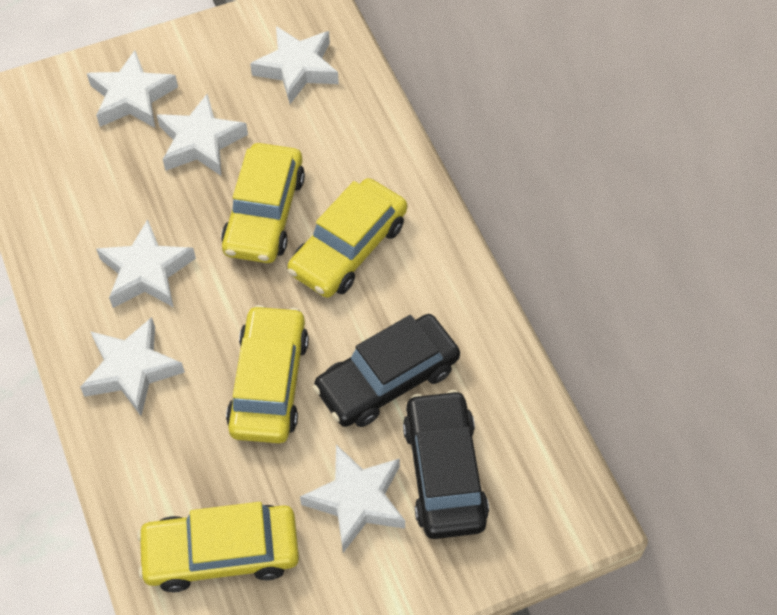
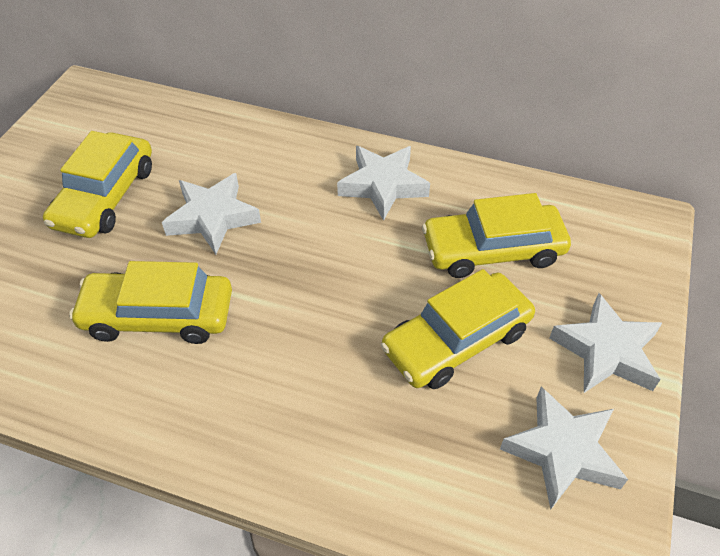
black car: [313,314,460,427] [403,390,489,539] = 2 -> none = 0
white star: [80,317,185,416] [87,50,178,128] [96,219,196,308] [157,93,248,176] [250,26,339,104] [300,445,405,553] = 6 -> [162,173,261,254] [337,146,430,221] [500,386,628,509] [549,293,662,393] = 4

